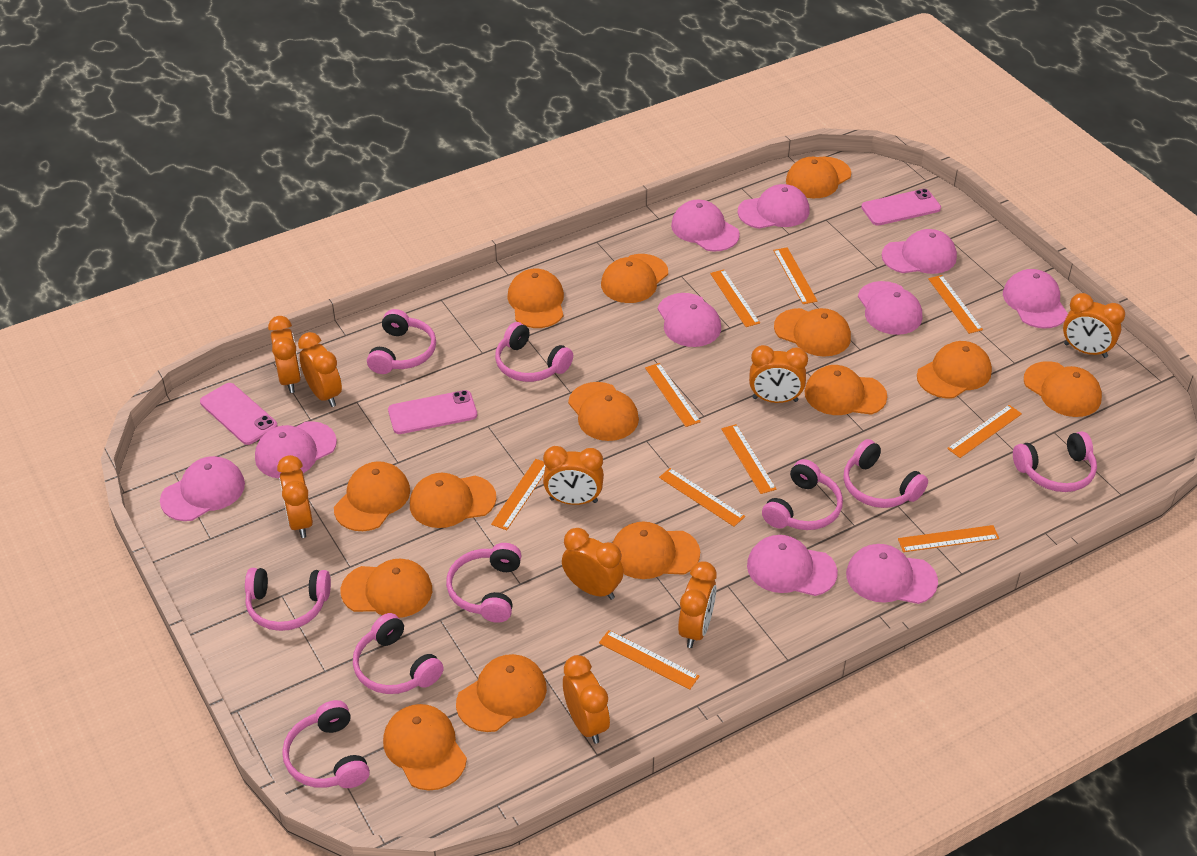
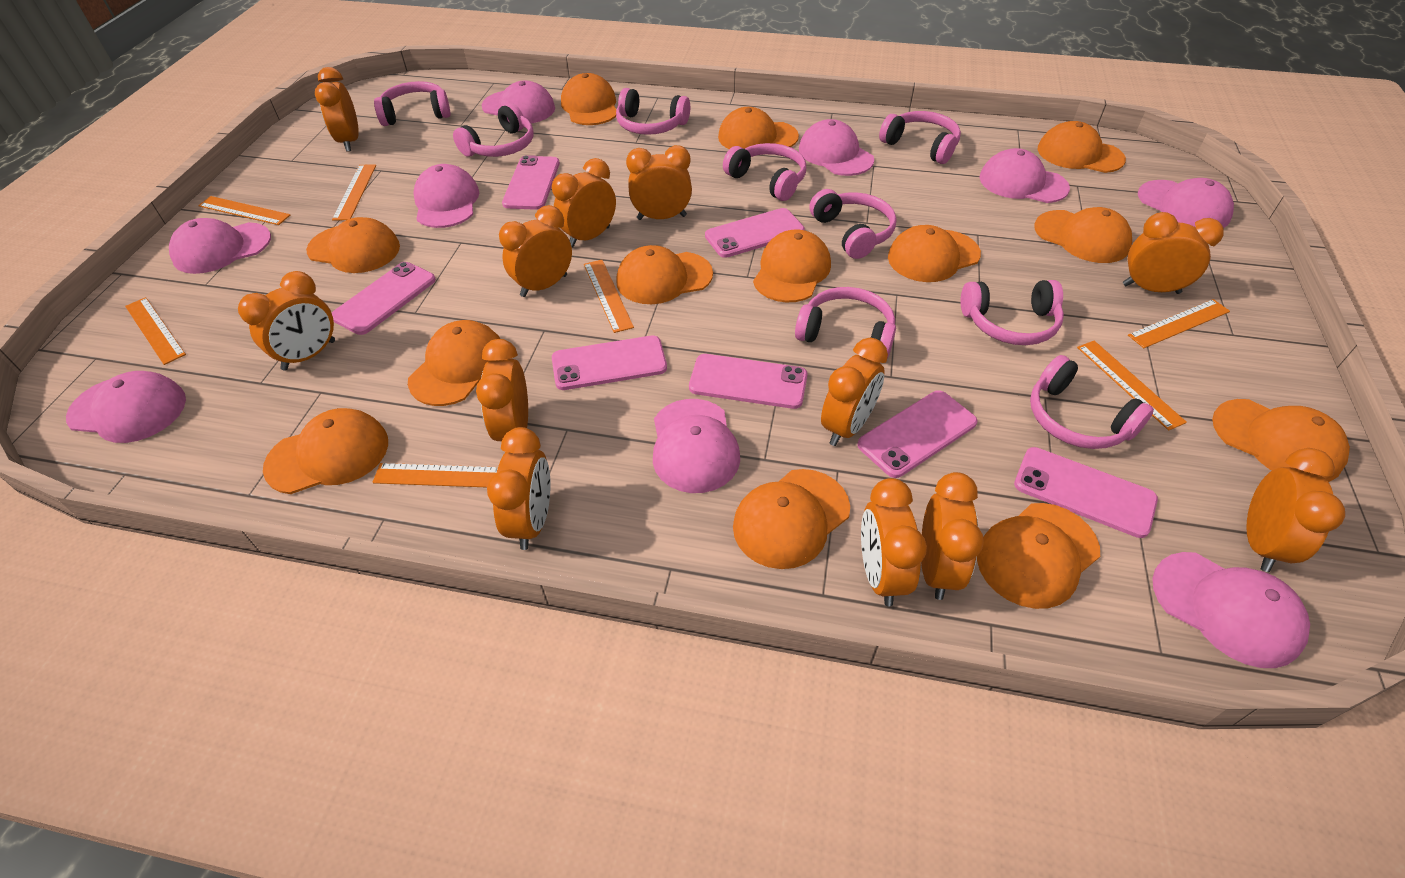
orange cap: [334,461,410,531] [341,559,432,618] [383,704,467,791] [410,473,496,528] [456,654,547,732] [507,269,564,328] [568,382,639,441] [601,254,668,303] [612,521,700,579] [774,308,851,357] [786,157,851,198] [804,365,887,415] [917,341,992,398] [1024,361,1102,417] = 14 -> [263,408,388,494] [306,217,400,273] [408,320,500,406] [561,73,616,125] [616,245,713,304] [718,107,799,149] [733,469,850,569] [753,230,831,302] [888,225,981,282] [977,503,1100,609] [1034,207,1132,263] [1038,121,1126,173] [1212,399,1350,482] = 13
orange clock: [268,316,301,393] [277,455,313,538] [298,332,342,407] [543,446,604,505] [562,528,624,600] [563,655,610,744] [678,561,717,648] [749,345,808,403] [1063,293,1125,358] = 9 -> [238,271,335,371] [315,67,359,152] [476,339,528,441] [487,427,550,550] [499,205,572,297] [552,158,616,247] [626,145,692,220] [821,338,888,446] [861,478,927,606] [921,472,984,600] [1123,212,1224,294] [1246,448,1345,572] = 12
orange ruler: [491,459,545,530] [599,630,700,690] [645,363,701,427] [659,468,745,527] [710,269,760,327] [721,424,777,494] [773,247,818,304] [898,525,999,552] [928,275,983,334] [947,405,1022,458] = 10 -> [125,297,186,365] [198,196,290,225] [332,164,376,220] [372,463,498,487] [584,260,634,333] [1077,341,1187,431] [1128,299,1230,348] = 7
pink cap: [160,456,245,521] [255,421,337,478] [658,293,721,347] [671,200,740,252] [738,184,810,229] [747,535,838,596] [846,544,938,604] [858,281,922,335] [882,229,957,274] [1003,269,1068,329] = 10 -> [66,371,186,443] [169,218,271,274] [413,164,479,228] [482,81,555,123] [653,399,740,493] [799,119,874,176] [979,148,1070,203] [1138,178,1234,228] [1152,552,1310,668] = 9
pink phone: [200,383,278,445] [388,390,477,434] [861,189,941,226] = 3 -> [332,262,436,335] [502,155,560,210] [552,336,667,390] [689,354,807,409] [705,208,805,258] [857,390,978,478] [1014,447,1158,538] = 7

